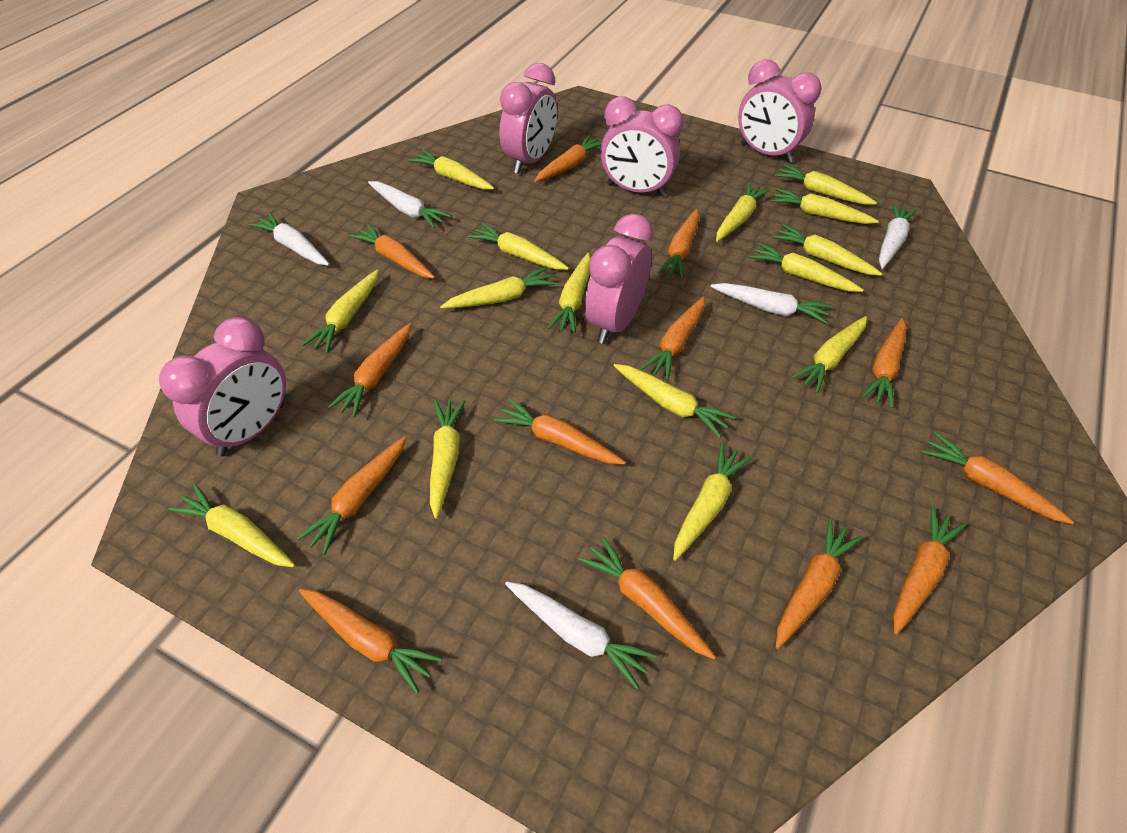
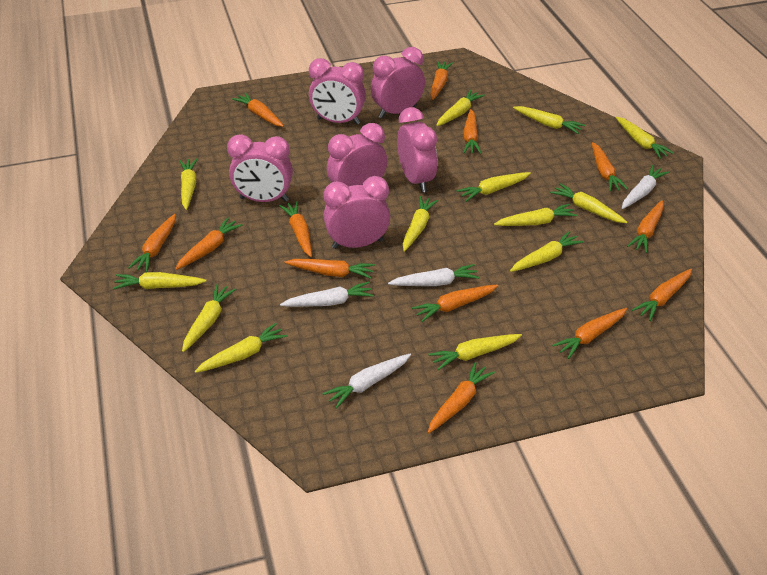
pink clock: [159,317,286,457] [499,63,557,174] [585,214,654,344] [601,97,684,196] [738,59,821,163] = 5 -> [227,134,293,202] [309,58,366,125] [324,176,390,249] [327,123,387,186] [371,47,425,118] [397,107,437,193] = 6
white carrot: [249,213,330,266] [368,181,451,228] [505,581,657,689] [710,283,831,324] [879,203,917,269] = 5 -> [280,282,374,307] [322,354,411,409] [388,264,480,286] [622,165,669,209] = 4
yellow carrot: [168,484,295,567] [302,270,379,353] [408,150,494,190] [430,400,465,519] [440,267,557,309] [468,223,569,270] [547,253,591,334] [614,364,735,438] [673,443,752,561] [716,182,771,242] [749,243,864,292] [770,188,879,224] [772,224,883,276] [775,164,877,205] [791,316,867,393] = 15 -> [113,272,207,290] [179,158,198,210] [182,284,236,352] [195,323,287,373] [403,196,438,252] [429,334,522,370] [436,90,485,126] [457,172,531,202] [494,204,577,226] [510,231,583,272] [513,106,585,134] [550,183,627,223] [616,117,674,159] = 13

